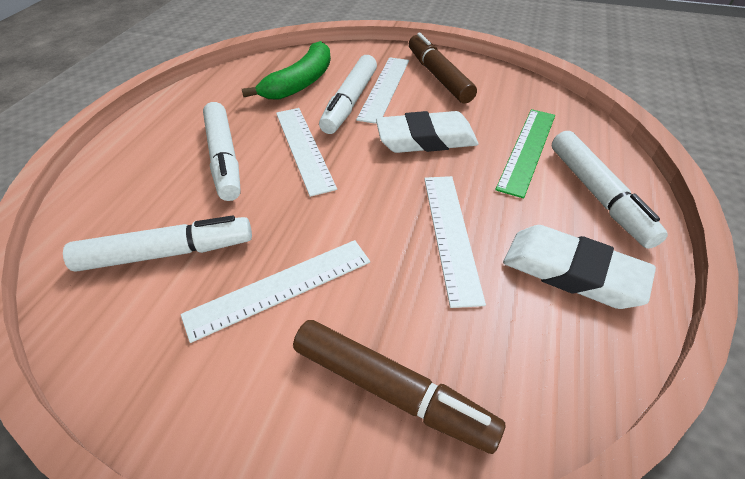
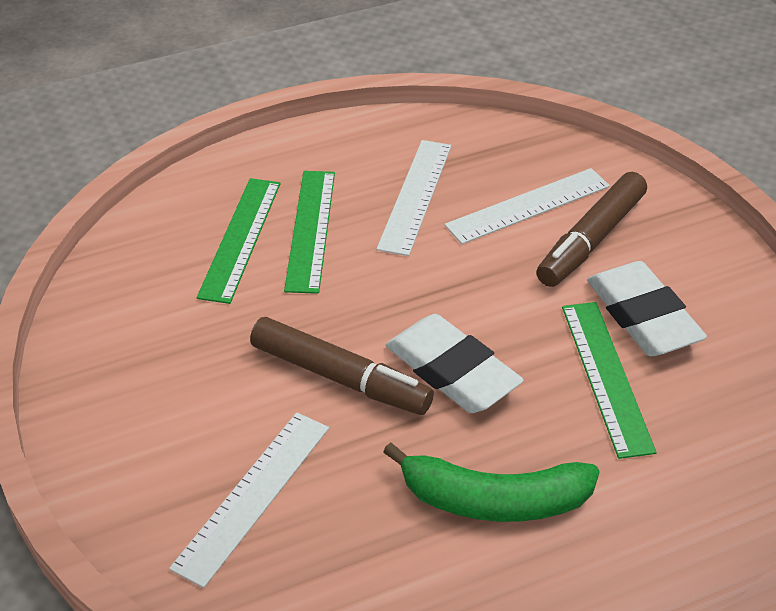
green ruler: [495,109,555,198] = 1 -> [197,178,280,304] [284,171,335,294] [562,302,657,459] = 3
white marker: [63,215,252,272] [203,102,241,201] [319,55,377,134] [552,131,668,249] = 4 -> none = 0
white ruler: [181,240,370,343] [276,108,337,197] [356,57,409,124] [424,176,486,308] = 4 -> [169,412,329,588] [376,140,451,256] [444,168,610,244] = 3

